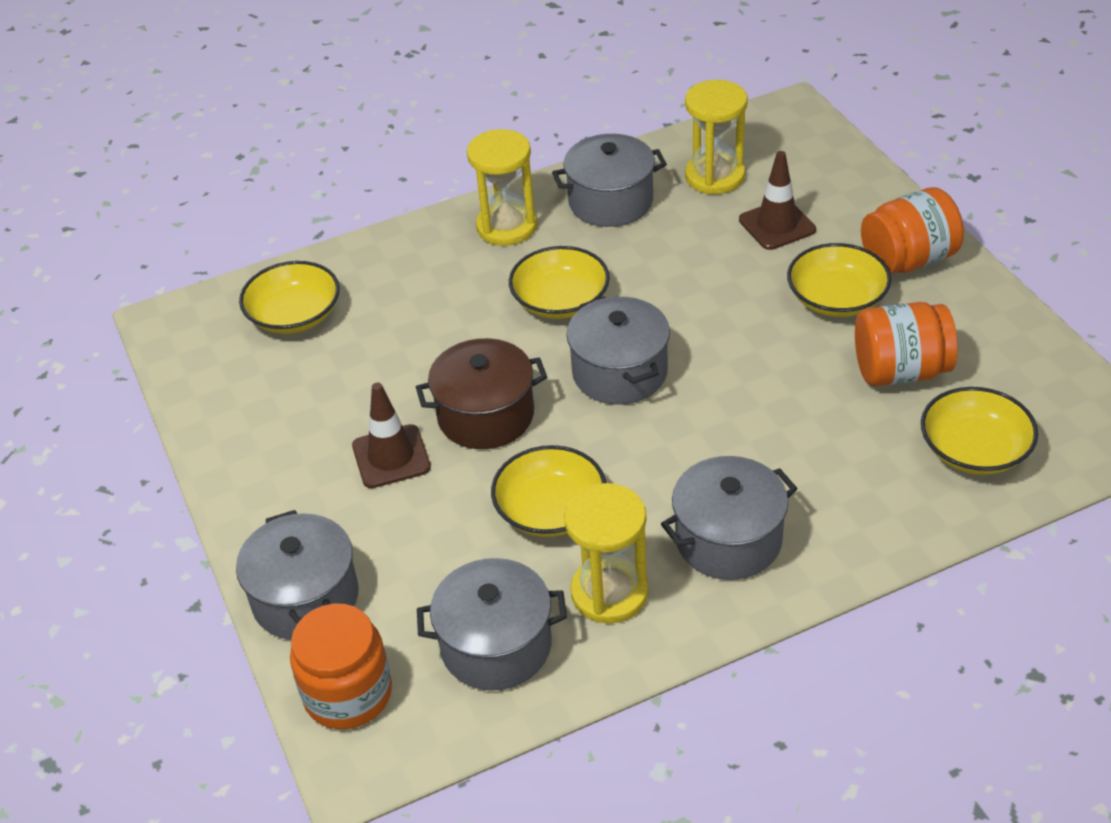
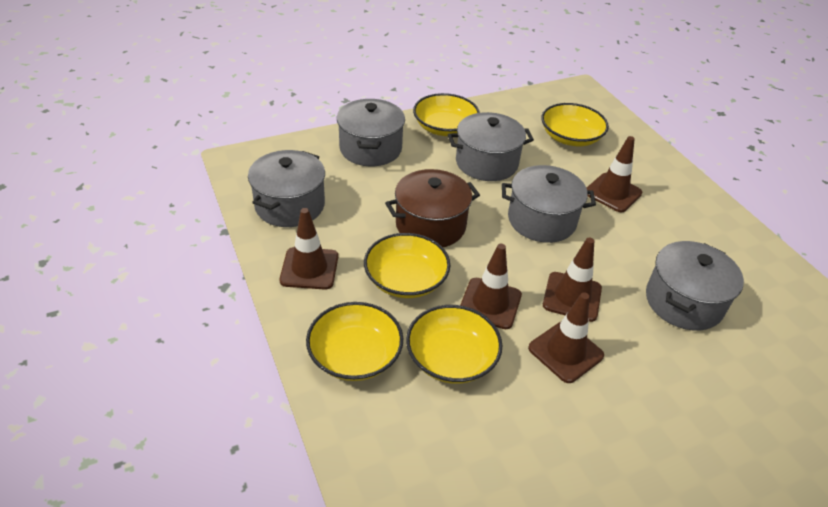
brown traffic cone: [352,383,431,488] [739,151,816,250] = 2 -> [279,208,338,290] [460,244,522,329] [528,292,604,383] [543,237,602,322] [587,136,643,212] = 5
orange jar: [290,604,392,729] [855,302,958,386] [861,187,964,274] = 3 -> none = 0
yellow hourglass: [467,129,537,246] [564,483,649,623] [685,80,748,194] = 3 -> none = 0

